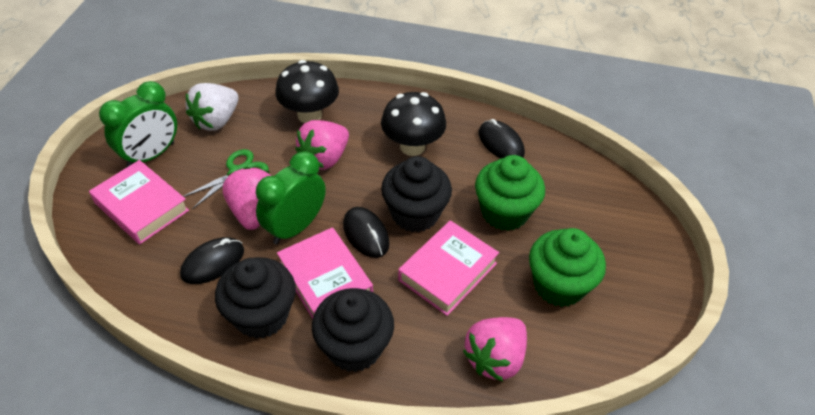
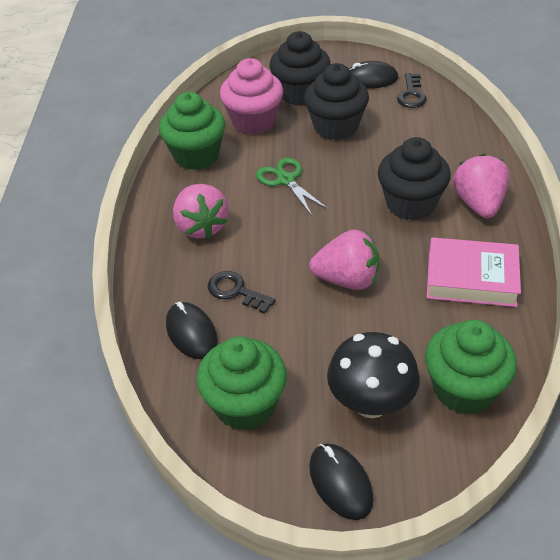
black key: none = 0 -> [208,271,276,314] [397,73,427,108] = 2
black mushroom: [275,60,339,123] [381,92,446,156] = 2 -> [327,332,420,418] = 1
green clock: [99,81,177,167] [256,151,326,244] = 2 -> none = 0
green cupcake: [475,155,545,231] [529,228,606,307] = 2 -> [159,92,225,170] [197,336,287,431] [425,320,517,414] = 3
pink book: [89,160,189,244] [277,227,373,319] [398,220,499,316] = 3 -> [427,237,521,307] = 1
pink cupcake: none = 0 -> [220,58,283,135] = 1
white strawberry: [186,83,239,131] = 1 -> none = 0

